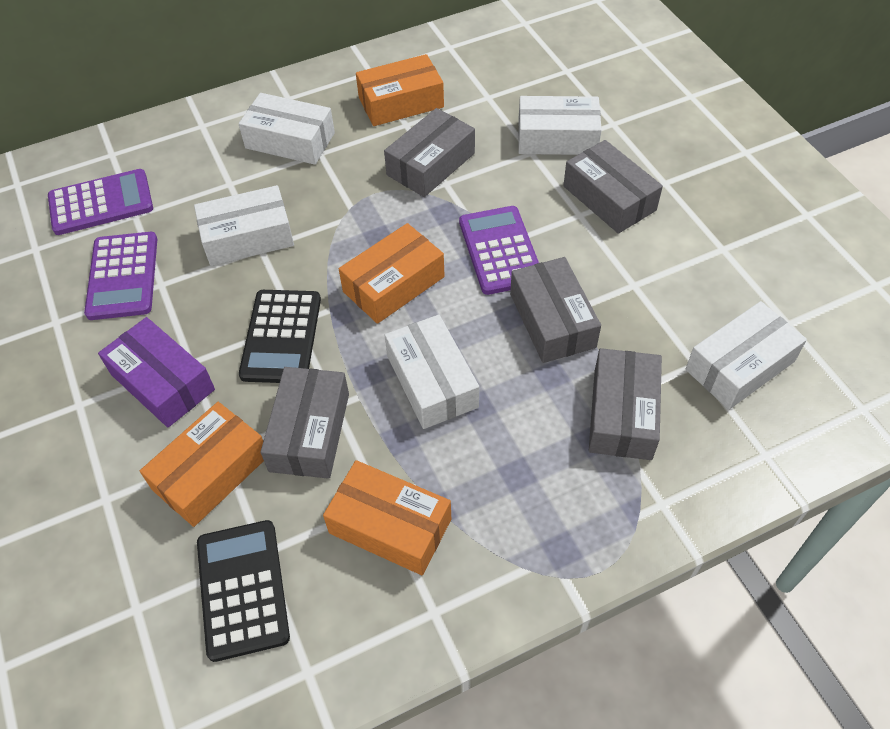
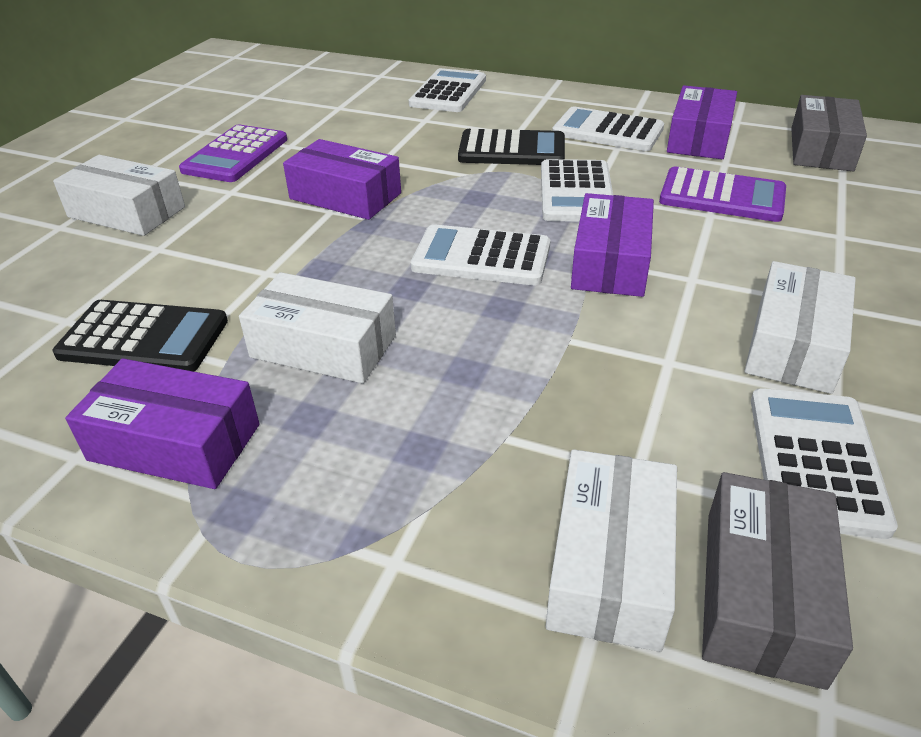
grey box: [261,367,349,479] [384,108,475,197] [510,257,601,363] [563,140,663,234] [589,348,662,460] = 5 -> [702,472,853,690] [791,95,867,171] = 2
orange box: [140,402,264,527] [323,460,451,575] [339,223,445,324] [356,54,444,126] = 4 -> none = 0
purple box: [98,317,215,428] = 1 -> [65,358,260,489] [283,139,401,220] [571,193,654,297] [667,85,737,159] = 4
purple calculator: [48,169,153,235] [84,232,157,320] [459,206,539,295] = 3 -> [179,125,287,182] [659,166,786,222] = 2
white box: [194,185,294,266] [238,93,335,165] [385,314,479,429] [518,96,602,155] [686,301,807,410] = 5 -> [53,155,185,236] [239,272,396,384] [546,449,677,652] [744,261,856,394] = 4
white calculator: none = 0 -> [409,68,486,112] [411,224,551,285] [541,159,613,222] [552,106,664,151] [751,388,898,539] = 5

